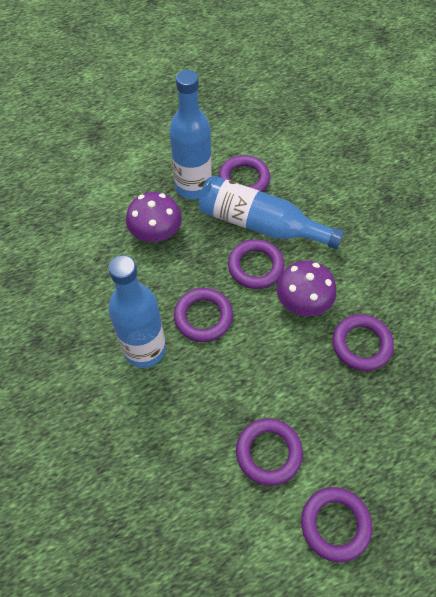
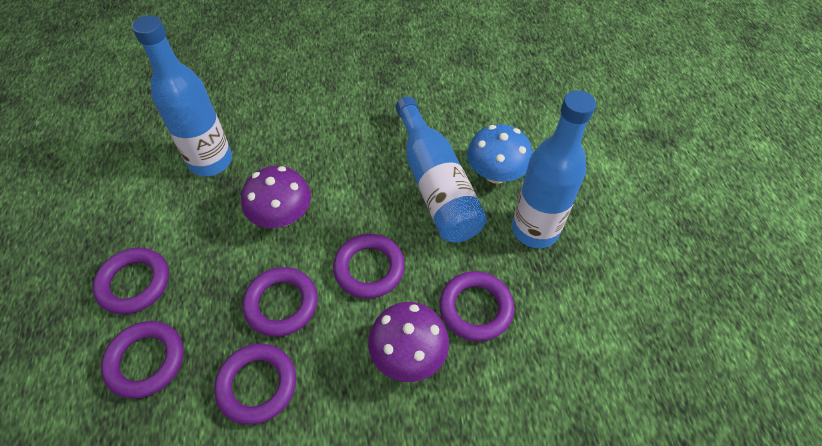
blue mushroom: none = 0 -> [467,124,532,184] = 1

